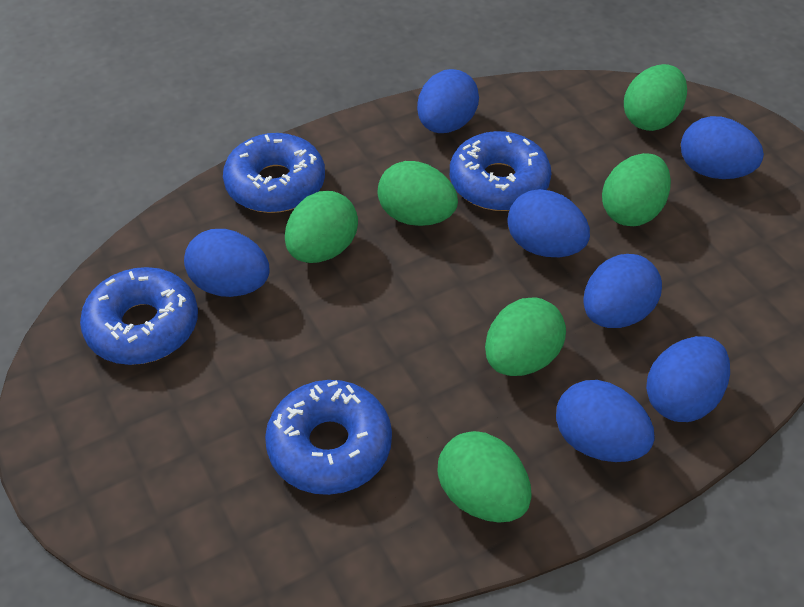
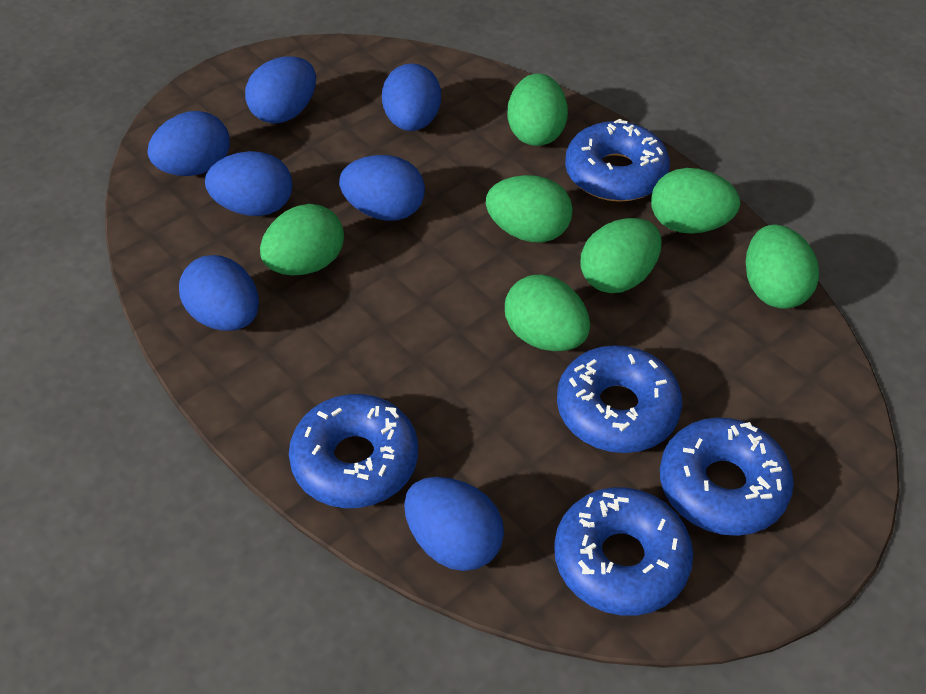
blue donut: [80,267,198,365] [223,133,325,213] [265,380,392,495] [450,131,551,211] = 4 -> [289,394,418,508] [554,487,693,616] [557,345,682,453] [565,119,670,202] [660,417,794,536] = 5
green egg: [285,191,358,263] [377,161,458,226] [438,431,532,523] [485,297,566,376] [602,153,671,226] [624,64,687,131] = 6 -> [260,204,344,275] [486,175,573,242] [505,275,590,351] [507,73,568,146] [580,218,662,293] [651,168,740,234] [746,225,819,309] = 7

